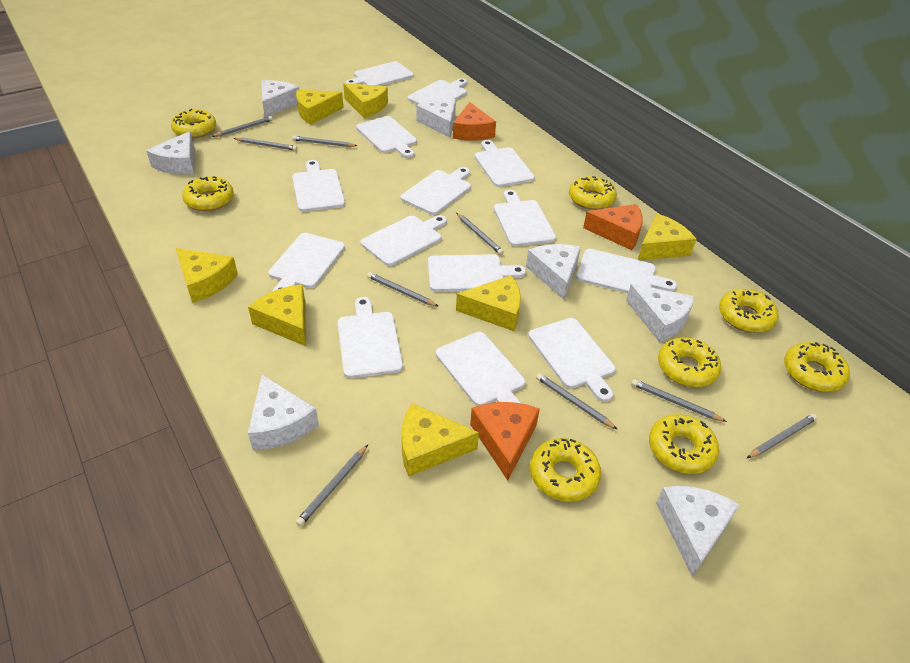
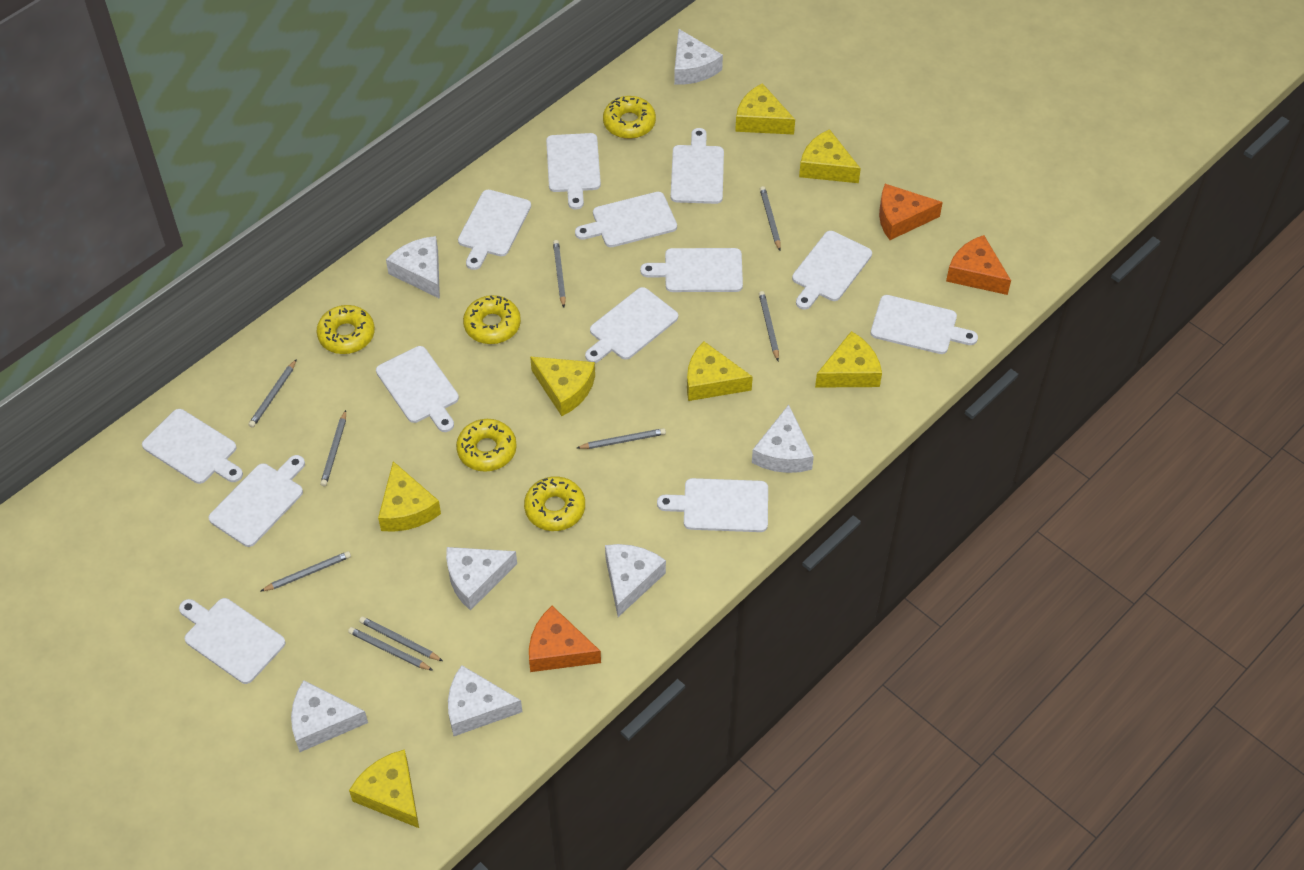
white cutting board: [268,233,345,292] [292,160,345,212] [338,297,403,378] [345,61,414,86] [356,116,417,158] [361,215,447,266] [400,167,471,215] [408,78,467,105] [428,254,526,292] [436,332,525,406] [475,140,535,187] [494,190,556,246] [528,318,615,402] [576,249,677,293] = 14 -> [142,409,243,484] [179,598,286,684] [208,455,305,547] [376,346,459,432] [458,189,531,270] [546,133,601,210] [575,192,677,247] [585,287,678,363] [640,248,743,292] [657,478,768,532] [671,128,724,204] [792,231,872,310] [871,295,978,354] = 13
yellow donut: [171,109,216,138] [182,176,234,211] [530,438,601,502] [569,176,617,210] [649,414,719,474] [658,338,721,387] [719,289,778,333] [784,342,850,392] = 8 -> [316,305,375,354] [456,419,517,472] [463,295,521,344] [524,476,585,531] [603,96,656,139] = 5

